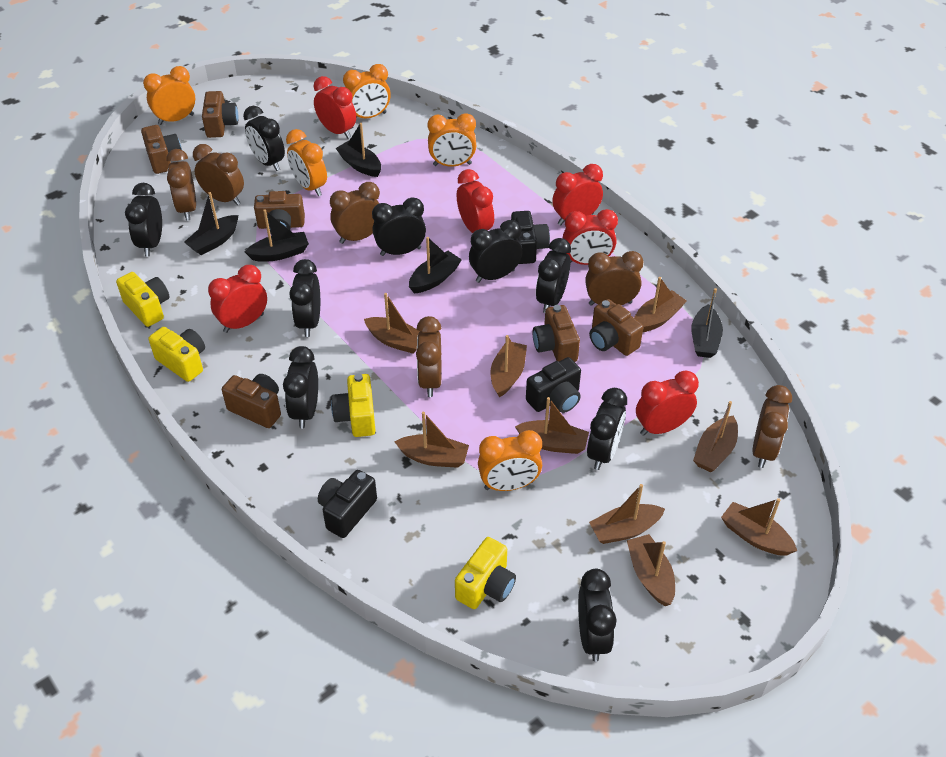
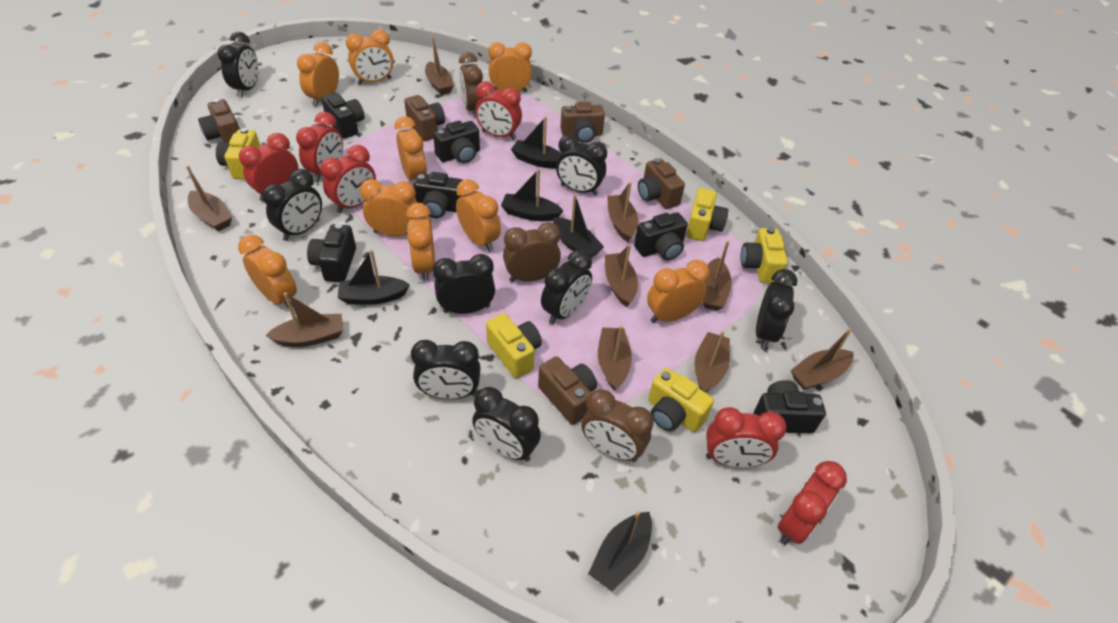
black camera: [318,470,377,538] [511,211,550,264] [526,357,581,413] = 3 -> [307,223,356,282] [321,92,365,139] [413,172,463,218] [433,121,480,163] [634,212,688,260] [754,380,826,433] = 6
black clock: [125,183,162,256] [243,106,285,171] [283,346,318,428] [289,259,320,337] [372,197,426,256] [469,220,523,283] [536,238,571,313] [578,569,617,662] [587,388,627,470] = 9 -> [217,32,258,97] [262,169,322,241] [411,340,481,399] [433,254,495,314] [472,387,541,462] [541,250,592,324] [556,135,607,195] [756,269,797,349] = 8
brown camera: [141,125,182,174] [202,91,238,138] [222,374,281,428] [254,191,305,234] [532,305,580,362] [589,299,643,356] = 6 -> [198,99,240,143] [404,95,445,141] [538,356,597,425] [560,102,605,143] [638,158,685,209] = 5
brown clock: [166,149,196,221] [193,144,244,205] [330,182,380,244] [416,316,442,397] [585,251,643,306] [752,385,792,468] = 6 -> [459,52,483,118] [503,222,561,282] [582,389,654,462] = 3
orange clock: [143,66,195,125] [286,129,327,196] [343,64,391,118] [427,113,476,167] [478,430,542,491] = 5 -> [238,235,297,308] [297,42,339,107] [346,29,394,85] [360,179,417,236] [395,116,427,181] [406,203,435,282] [456,179,501,252] [488,42,532,92] [647,260,710,323] = 9
yellow camera: [116,272,170,327] [149,327,205,382] [331,374,376,437] [455,537,516,609] = 4 -> [216,128,261,179] [486,313,542,378] [648,368,714,432] [686,188,728,241] [740,227,788,283] = 5

